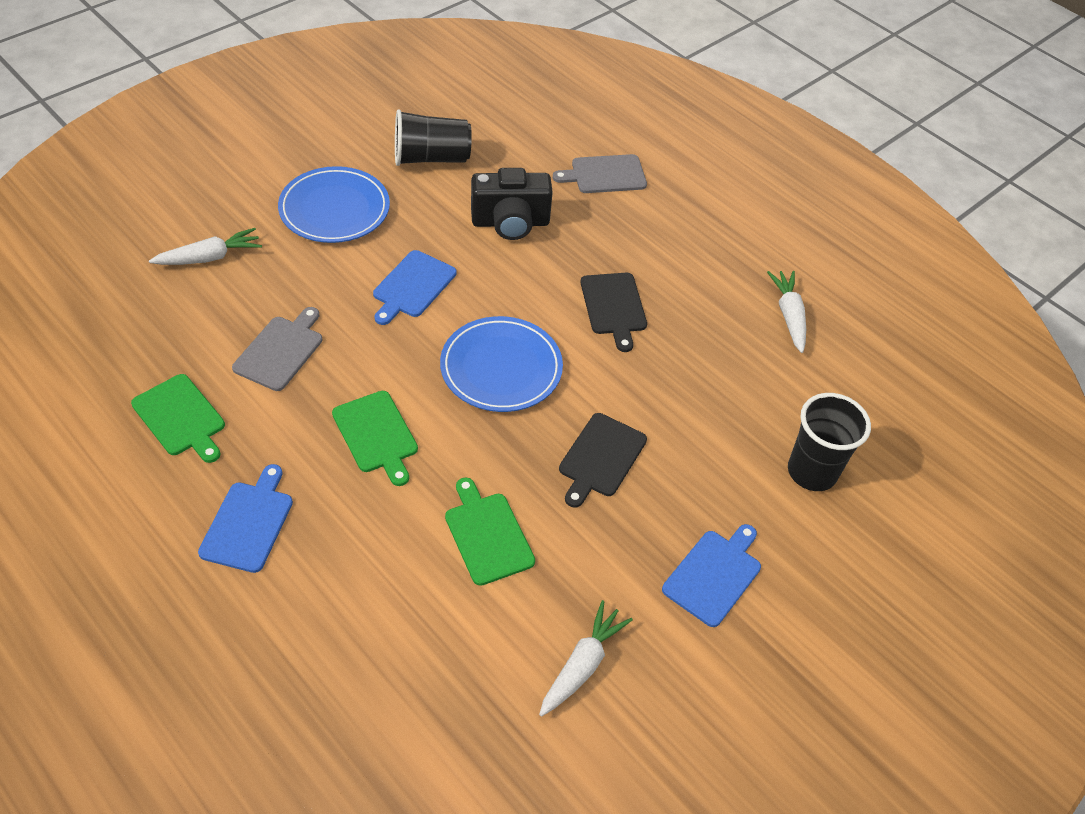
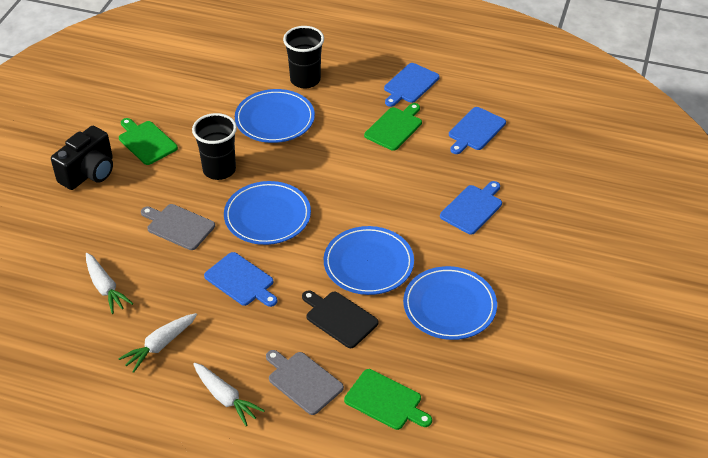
black cutting board: [559,413,647,508] [580,273,647,352] = 2 -> [302,290,379,348] = 1
blue cutting board: [198,464,293,573] [373,250,457,325] [662,524,761,627] = 3 -> [204,252,277,307] [384,63,440,107] [440,181,502,235] [449,107,506,154] = 4
blue plate: [278,166,390,243] [440,316,563,412] = 2 -> [224,181,311,245] [235,89,315,143] [324,226,414,295] [403,266,497,340] = 4

